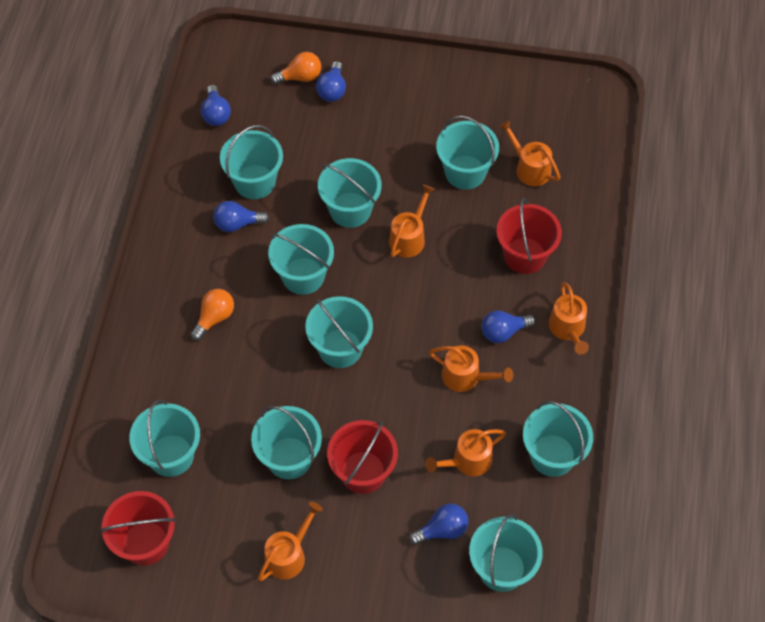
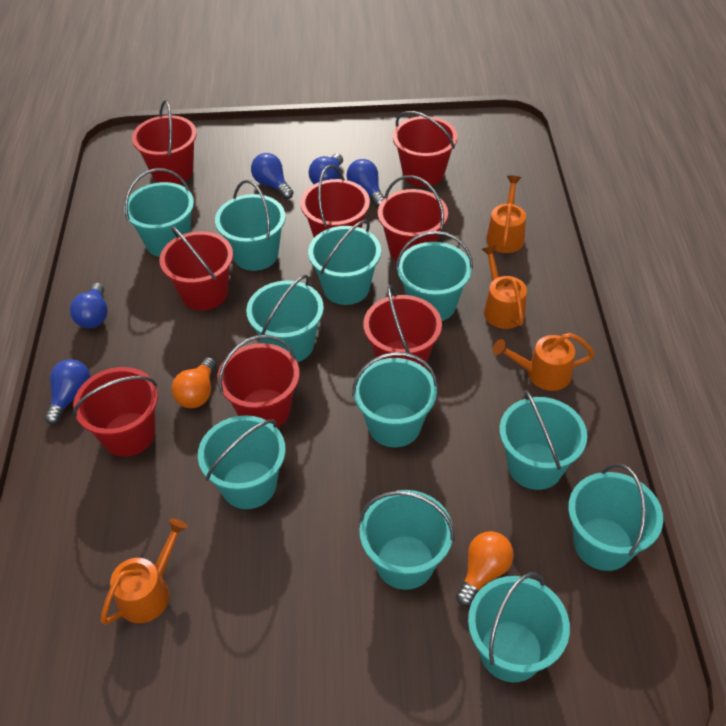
orange watering can: [258,502,323,581] [389,184,435,258] [425,429,506,476] [429,345,513,392] [499,120,560,186] [548,282,589,355] = 6 -> [100,518,188,625] [482,245,527,329] [486,175,526,253] [493,333,595,391] = 4
red bucket: [100,491,176,566] [327,420,398,494] [497,198,562,274] = 3 -> [73,367,158,457] [132,100,197,184] [160,226,233,311] [217,335,300,428] [300,165,370,238] [363,285,442,368] [378,175,448,261] [393,111,458,187] = 8
turquoise bucket: [129,399,200,477] [220,125,283,199] [251,406,322,479] [268,224,334,295] [305,296,373,368] [318,158,382,228] [436,116,499,189] [469,514,543,592] [523,401,593,477] = 9 -> [124,168,194,257] [198,415,286,509] [215,180,286,271] [246,275,324,362] [308,220,381,305] [352,352,438,447] [359,490,454,590] [396,231,473,321] [468,572,570,682] [499,390,587,490] [568,464,663,571] = 11

